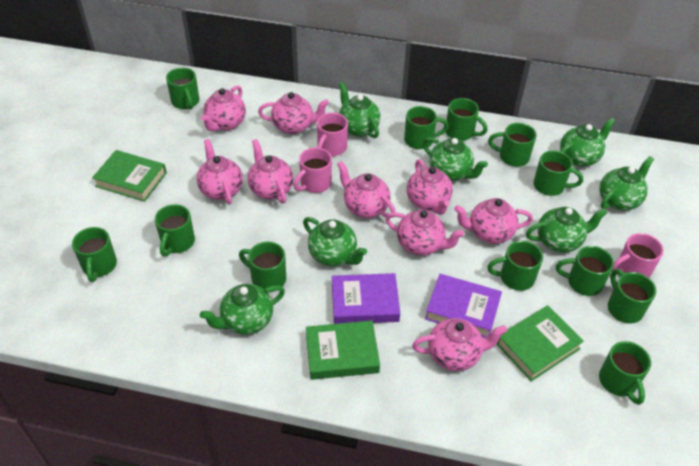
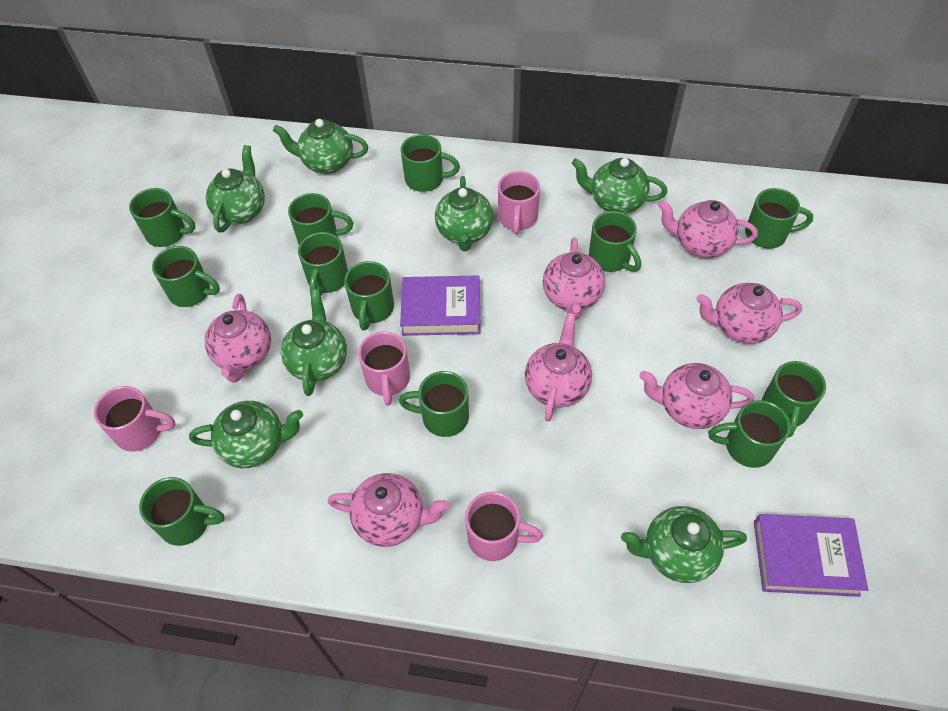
green book: [92,150,167,202] [306,320,380,380] [497,305,584,381] = 3 -> none = 0
pink mug: [293,147,332,193] [317,113,348,156] [611,233,664,278] = 3 -> [94,386,175,452] [358,332,410,406] [465,492,543,561] [498,171,540,235] = 4
pink teapot: [197,139,243,205] [201,85,246,131] [248,139,294,204] [258,92,329,134] [337,161,396,218] [385,209,465,256] [407,159,453,215] [412,318,507,371] [454,198,533,244] = 9 -> [205,294,271,383] [328,473,449,547] [525,313,592,421] [543,238,605,320] [639,363,754,429] [658,200,758,258] [696,283,802,344] = 7

